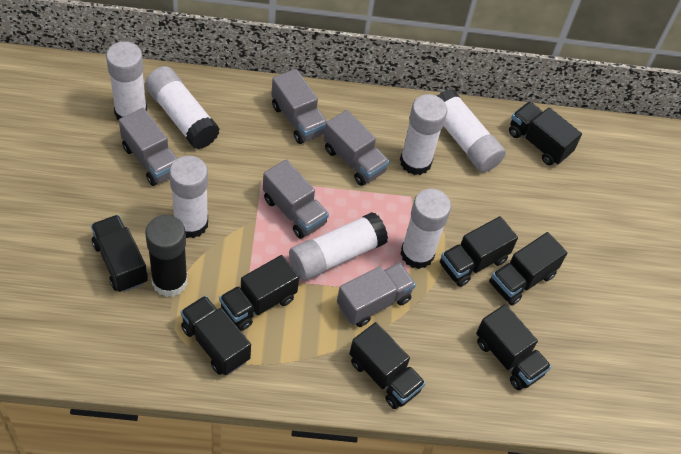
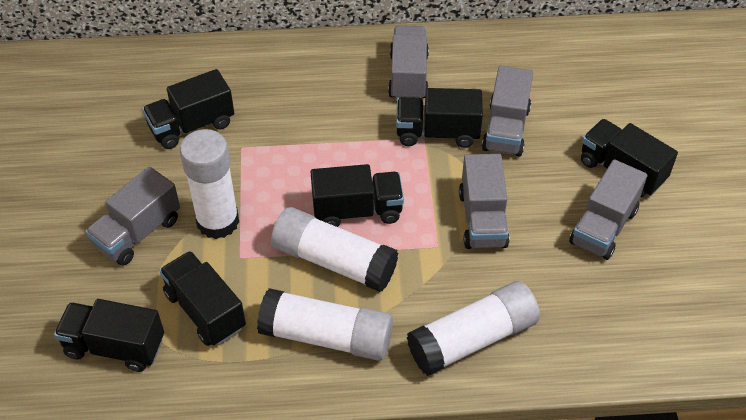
black glue stick: [145,215,188,297] = 1 -> none = 0
black truck: [91,215,148,292] [181,296,251,375] [219,255,299,331] [349,322,426,409] [440,216,518,287] [476,304,551,390] [489,232,567,305] [509,101,582,165] = 8 -> [54,299,164,372] [142,69,234,149] [159,251,246,346] [311,164,404,227] [396,88,483,148] [581,119,678,198] = 6
white glue stick: [106,41,147,120] [145,66,220,149] [169,156,208,238] [289,212,388,281] [400,94,447,175] [401,189,451,269] [437,89,506,172] = 7 -> [180,129,239,239] [257,288,393,361] [271,207,398,292] [407,281,540,376] = 4

